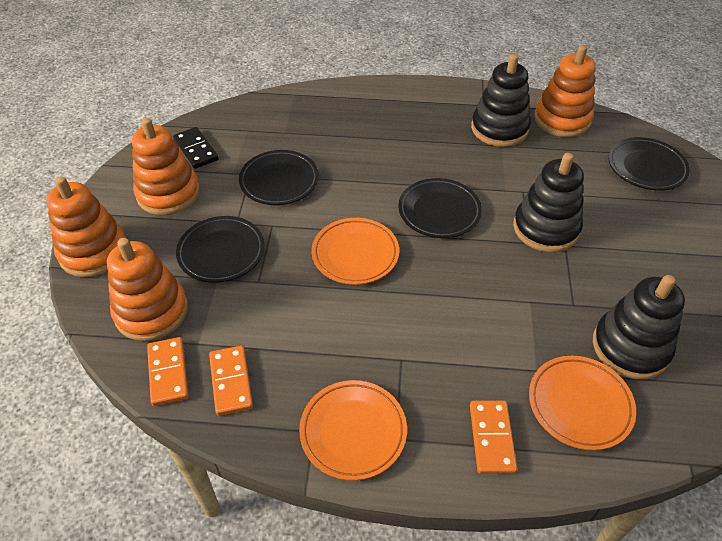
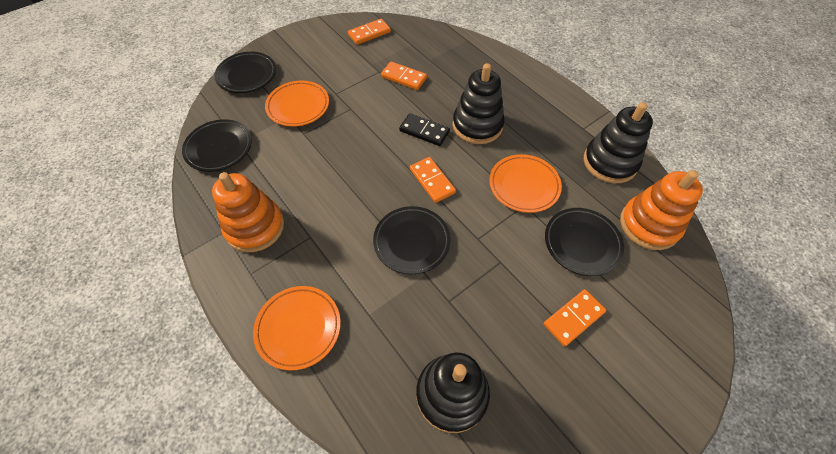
orange domino: [147,337,189,406] [209,346,253,416] [470,401,517,474] = 3 -> [348,19,391,45] [381,62,427,90] [410,157,456,203] [544,289,606,347] = 4
orange stacking toy: [46,176,126,277] [107,238,188,341] [132,118,200,215] [534,45,596,137] = 4 -> [212,172,284,252] [620,170,703,250] = 2

